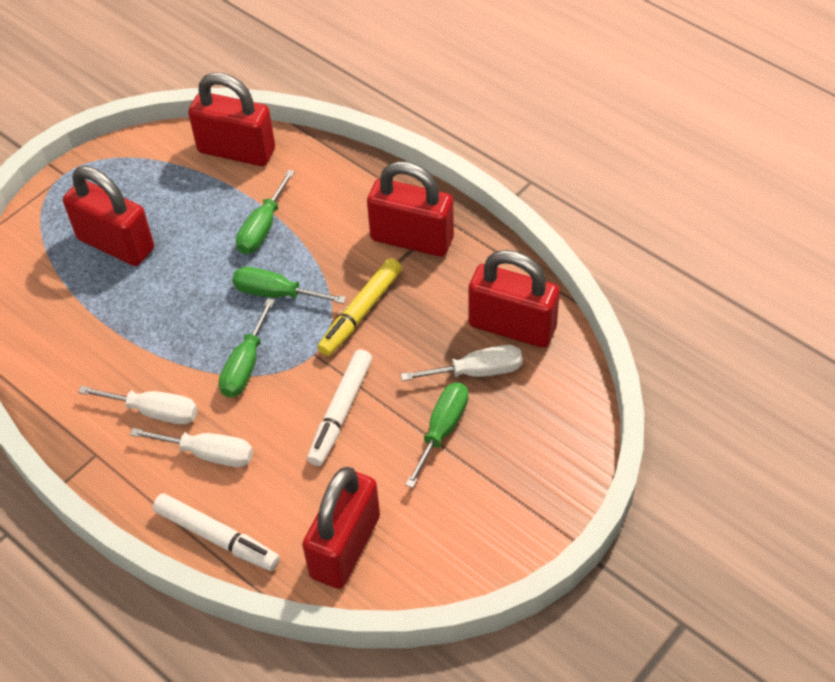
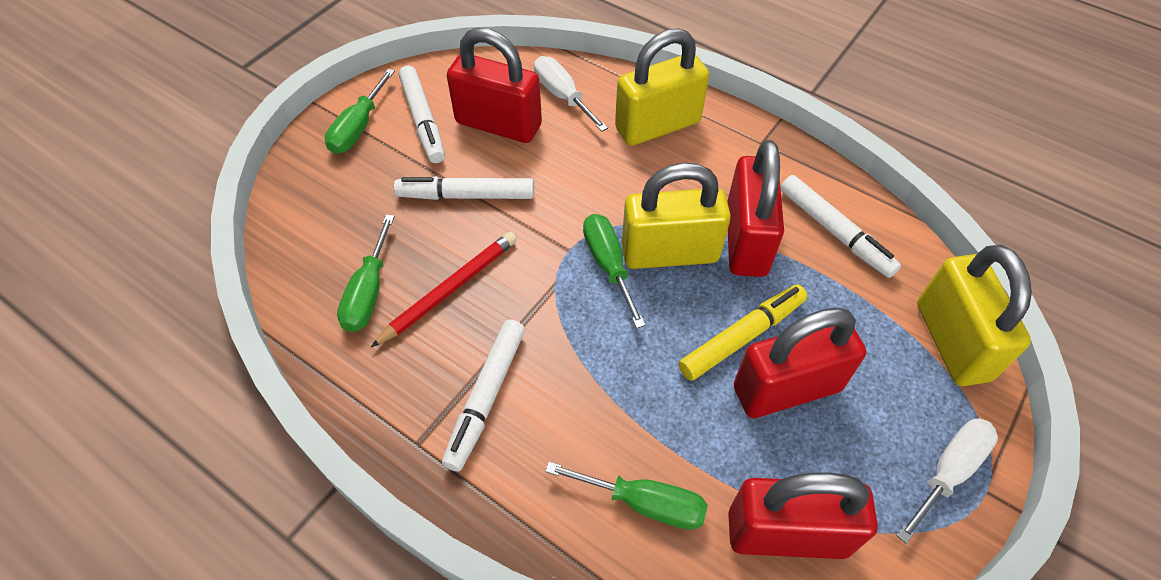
red padlock: [63,166,154,266] [188,72,275,166] [302,467,380,589] [367,161,454,257] [468,250,560,348] = 5 -> [447,28,542,143] [727,140,784,277] [728,473,878,559] [734,307,866,418] = 4
red pencil: none = 0 -> [371,232,517,347] = 1
white marker: [153,493,280,571] [307,349,372,466] = 2 -> [394,177,534,200] [399,65,445,163] [442,319,525,472] [780,175,901,278] = 4
white screwdriver: [78,386,198,425] [130,428,253,467] [401,345,523,381] = 3 -> [534,56,608,132] [897,418,998,544] = 2
yellow padlock: none = 0 -> [615,29,709,146] [622,163,731,269] [917,245,1032,386] = 3

